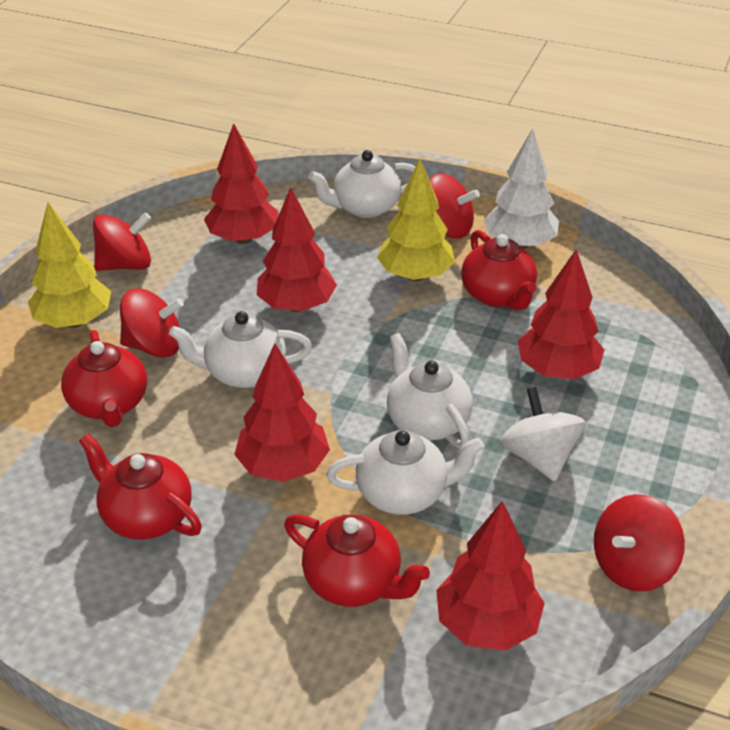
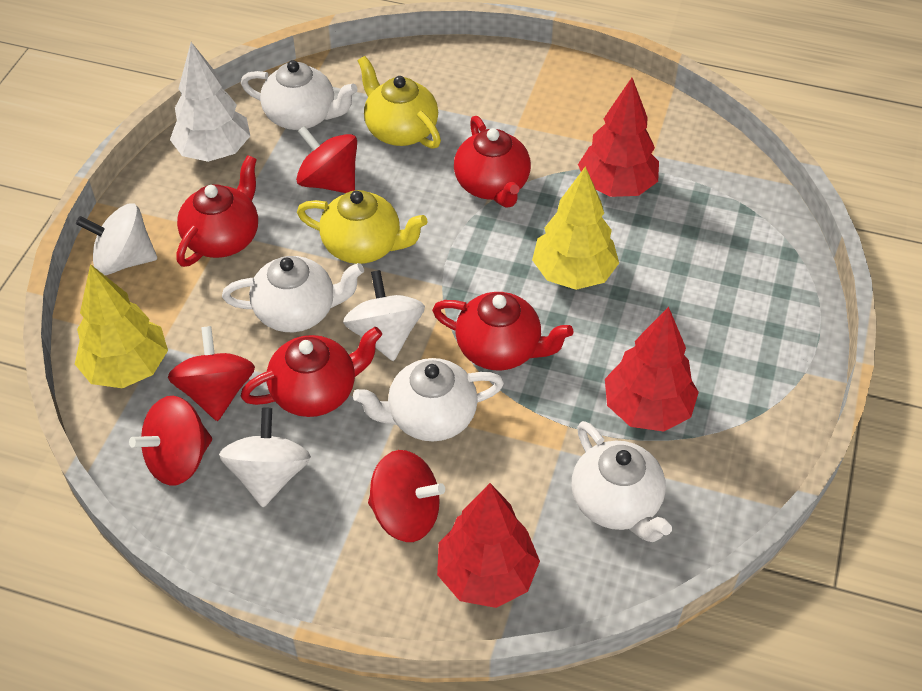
red tree: [204,123,279,244] [234,343,330,482] [257,187,337,312] [436,501,545,651] [518,249,604,379] = 5 -> [437,483,540,608] [578,78,659,197] [605,307,699,432] = 3
white spinning top: [500,387,586,482] = 1 -> [76,203,157,275] [219,408,311,507] [343,270,425,361] = 3
yellow teapot: none = 0 -> [297,190,428,264] [358,56,441,149] = 2

